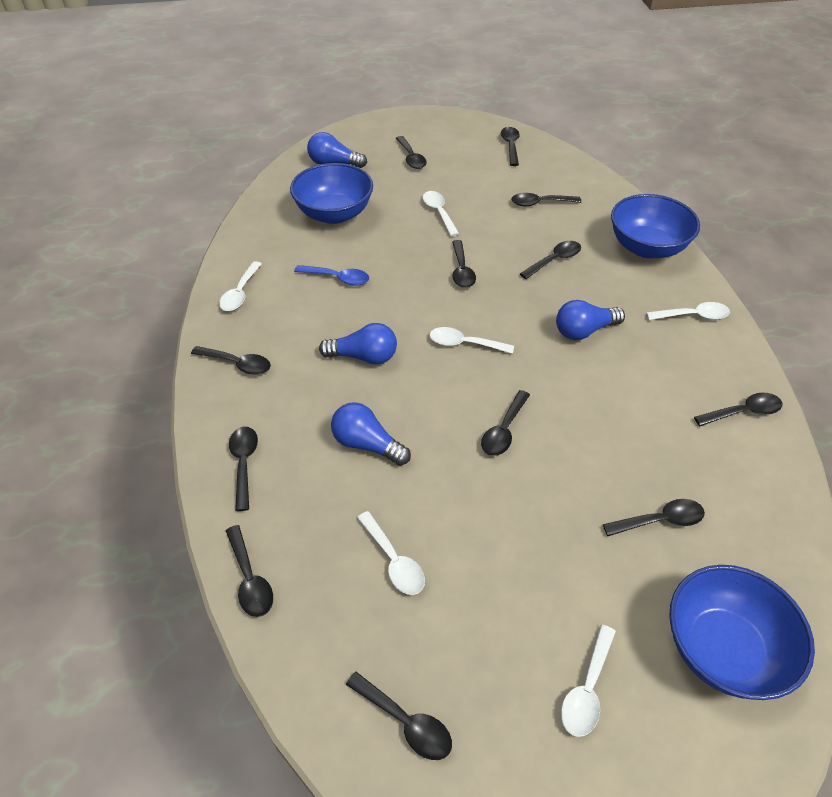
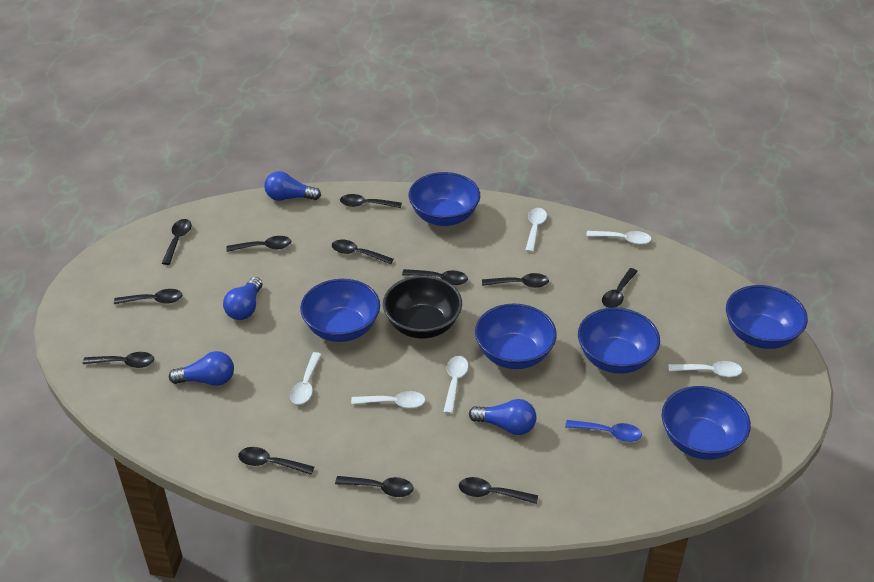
black bowl: none = 0 -> [383,276,462,339] = 1
blue bowl: [290,163,373,224] [611,194,700,259] [669,565,815,700] = 3 -> [300,279,380,342] [409,172,480,226] [475,303,557,369] [578,307,660,374] [662,386,751,460] [726,285,808,349] = 6

